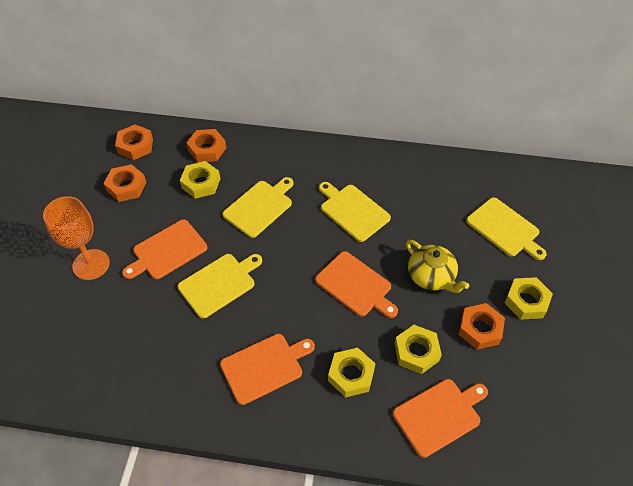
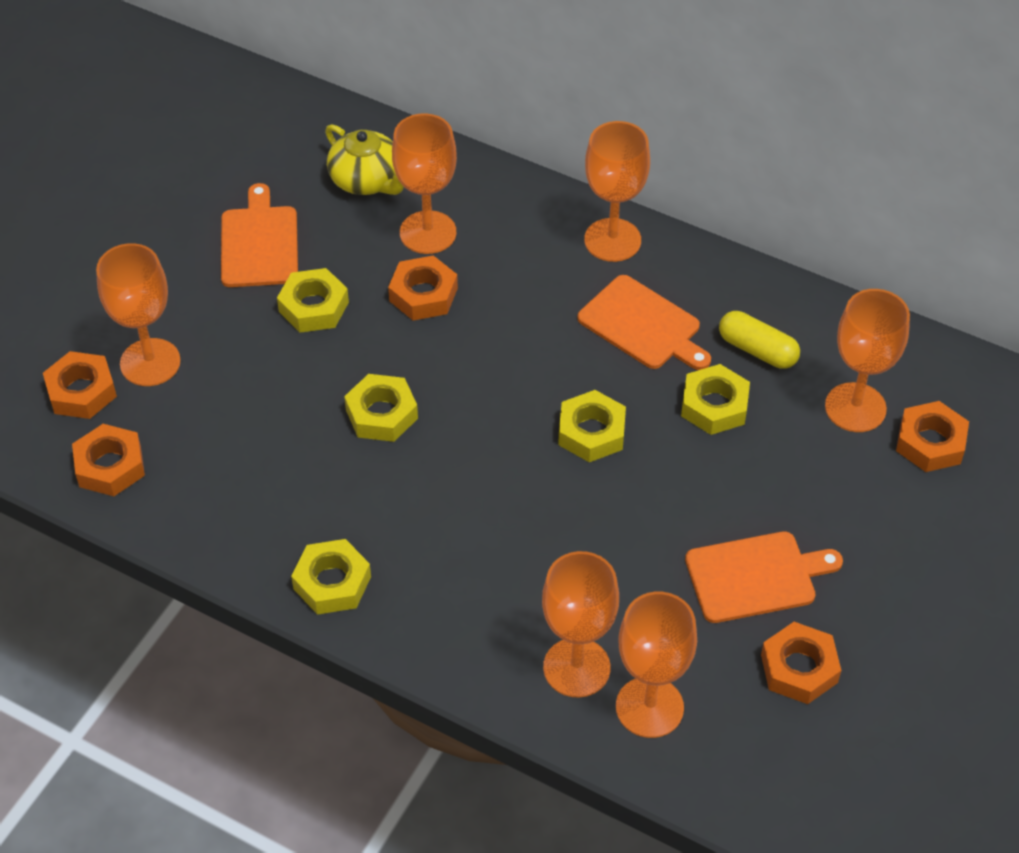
orange cutting board: [122,219,207,279] [220,334,315,405] [315,251,398,318] [393,379,488,458] = 4 -> [221,183,298,287] [577,275,711,370] [685,531,843,623] = 3
orange goblet: [43,196,110,280] = 1 -> [96,243,181,386] [392,113,457,254] [542,551,619,698] [584,121,650,262] [616,592,697,738] [825,289,910,432] = 6
orange nut: [103,164,147,202] [115,124,153,160] [187,129,226,162] [458,303,505,350] = 4 -> [43,351,117,419] [72,424,145,496] [388,255,458,321] [761,622,841,704] [896,401,969,472] = 5
yellow capsule: none = 0 -> [719,311,800,369] = 1
yellow cutting board: [178,254,262,318] [222,177,293,238] [319,182,391,242] [466,197,547,260] = 4 -> none = 0
yellow nut: [180,161,220,199] [328,348,375,398] [395,325,442,374] [505,277,553,320] = 4 -> [277,268,349,333] [291,539,371,615] [344,374,418,442] [558,390,626,462] [681,364,750,435] = 5

